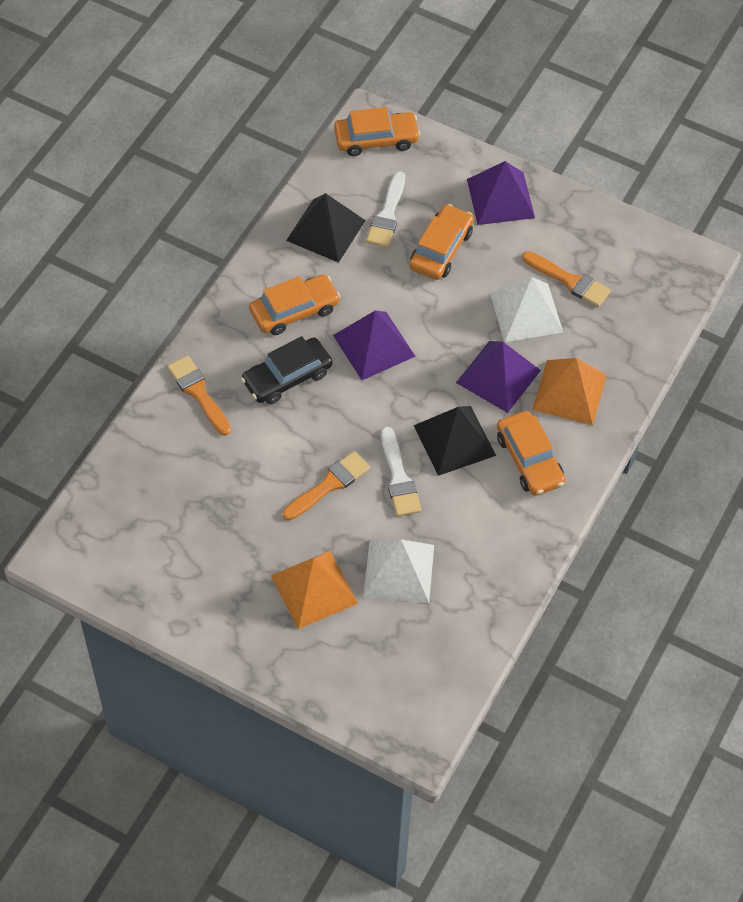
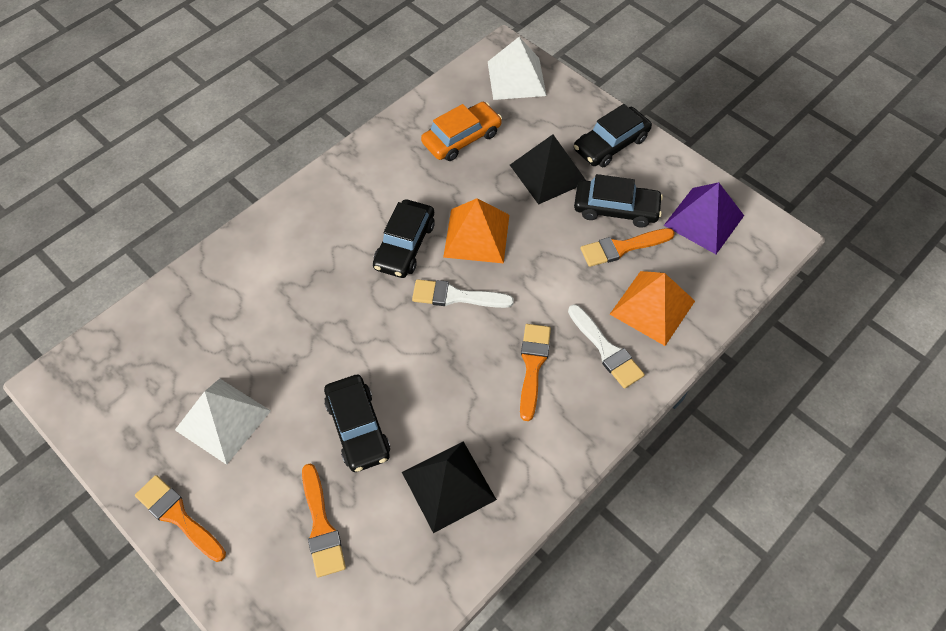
black car: [241,336,333,404] = 1 -> [324,375,390,472] [373,199,435,278] [574,104,652,167] [574,174,663,228] = 4
orange brush: [167,356,231,436] [282,451,370,521] [522,251,611,307] = 3 -> [135,475,226,562] [302,464,346,578] [520,324,551,421] [580,228,675,267] = 4
orange car: [249,274,340,335] [334,107,420,156] [409,204,474,280] [497,411,565,496] = 4 -> [421,102,502,161] = 1
purple pyramid: [333,310,416,380] [456,341,541,413] [467,161,535,225] = 3 -> [663,182,744,254] = 1

